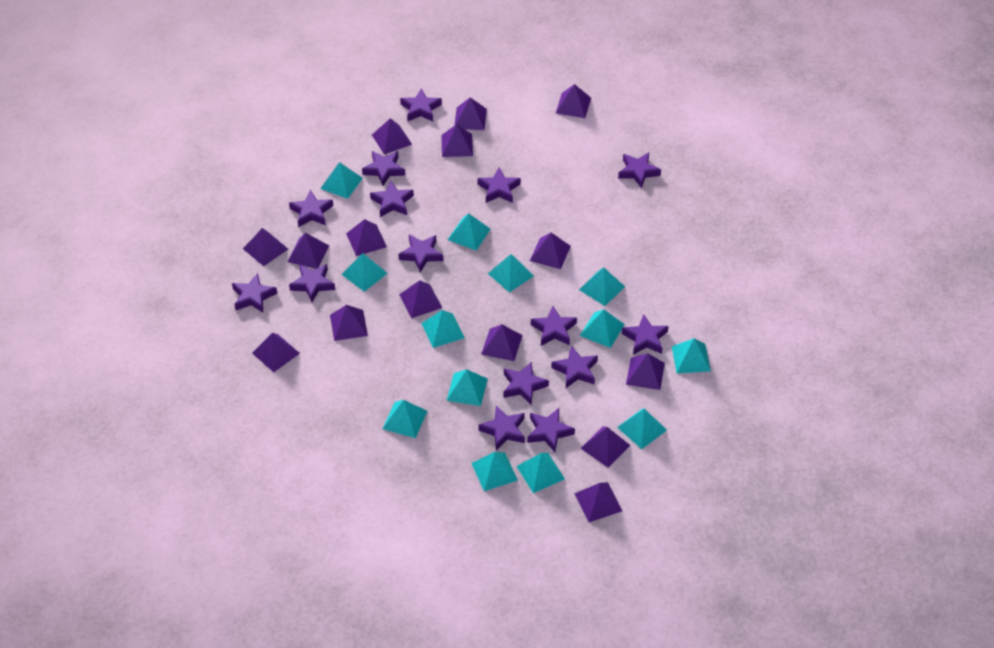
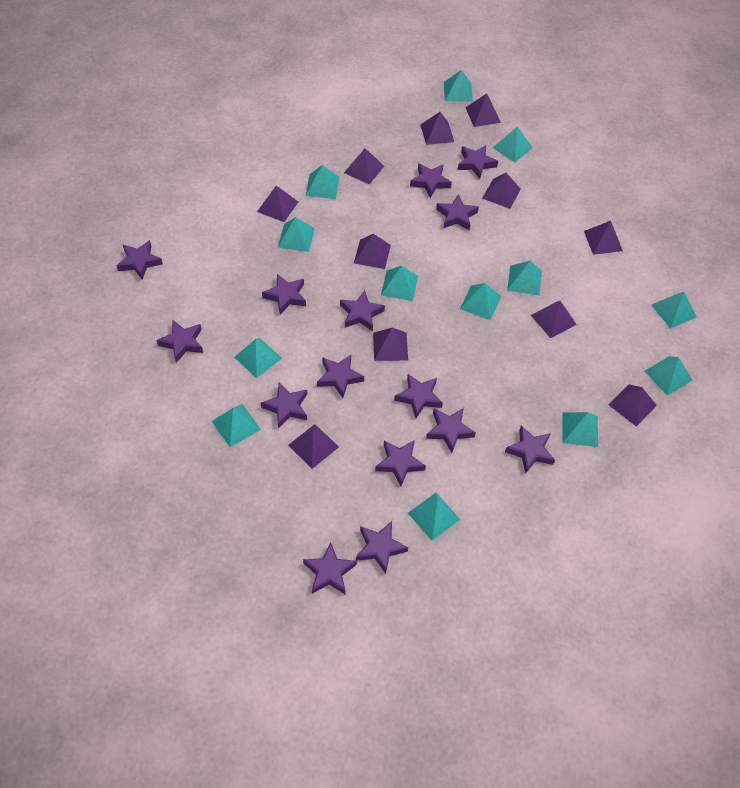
purple pyramid: [243,228,288,266] [252,333,300,372] [287,233,329,269] [330,305,368,341] [346,219,387,256] [372,118,412,154] [399,280,442,318] [441,124,473,157] [454,97,487,130] [481,324,523,361] [530,233,571,269] [556,84,591,118] [574,482,622,522] [581,426,631,468] [626,353,665,390] = 15 -> [257,186,298,222] [288,424,339,469] [344,148,384,185] [354,234,391,269] [373,328,408,361] [421,112,454,145] [466,93,501,127] [482,173,521,209] [531,301,577,338] [584,221,623,255] [608,384,657,426] = 11

